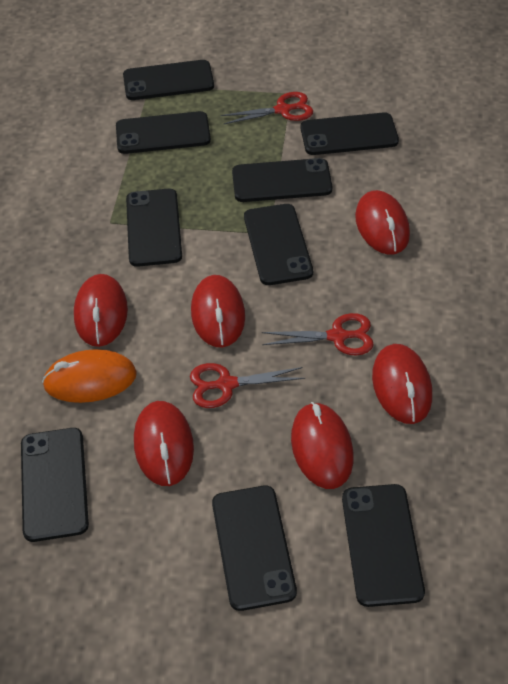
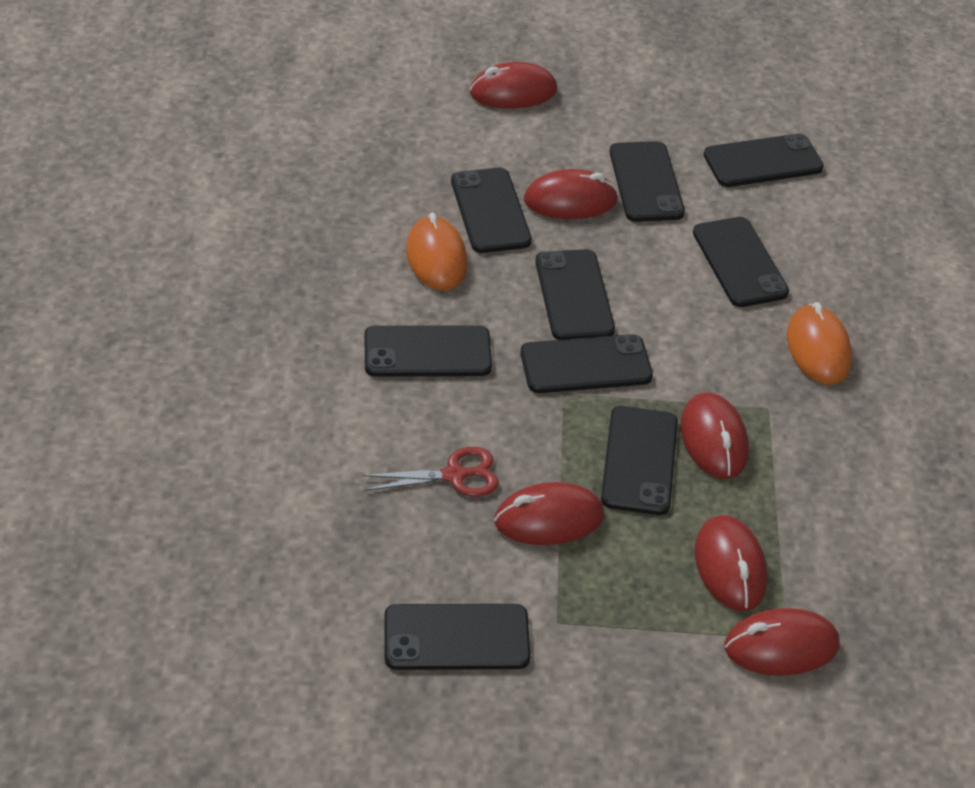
orange mouse: [42,349,137,403] = 1 -> [406,213,467,291] [787,302,852,385] = 2
red scissors: [190,363,305,408] [221,92,313,124] [262,313,374,355] = 3 -> [362,447,499,497] = 1

